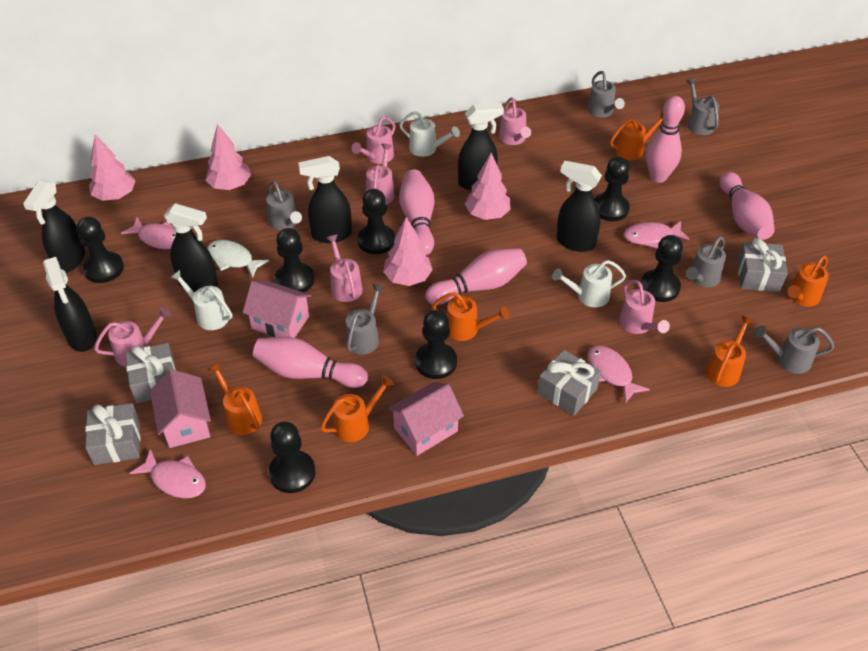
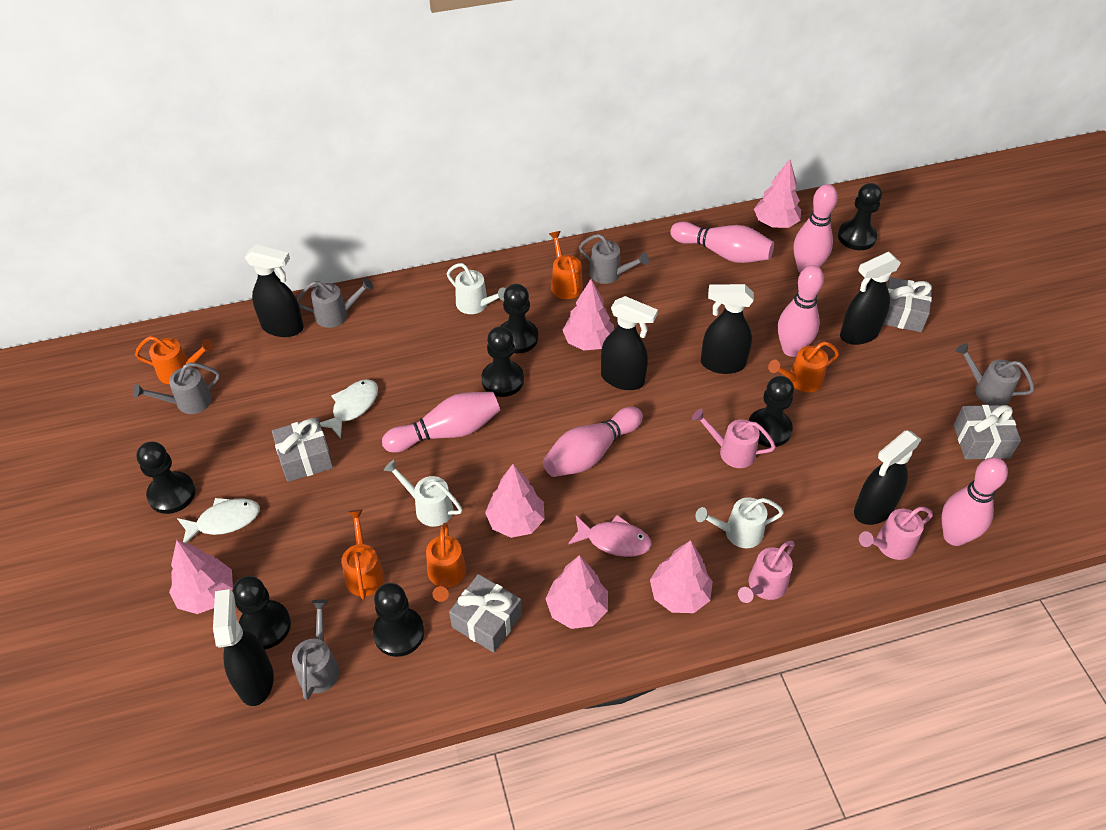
grey watering can: [266,181,302,231] [346,284,384,355] [587,71,625,117] [686,78,719,135] [686,236,726,287] [754,325,834,374] = 6 -> [133,362,220,414] [292,599,339,700] [297,278,373,328] [579,234,649,284] [956,343,1034,405] = 5
orange watering can: [208,363,262,435] [320,375,394,442] [432,292,509,341] [610,111,663,160] [705,315,754,387] [788,255,829,307] = 6 -> [135,336,214,384] [341,509,385,599] [426,523,466,602] [549,231,583,299] [768,341,839,392] = 5
pink bowling pin: [253,337,368,388] [399,169,434,255] [425,248,527,305] [646,96,685,183] [719,172,775,240] = 5 -> [382,392,500,453] [543,407,643,477] [670,222,774,263] [778,265,824,357] [794,184,838,273] [942,457,1008,546] = 6
pink fish: [121,217,176,249] [130,449,206,498] [588,345,650,403] [624,221,689,248] = 4 -> [568,515,652,557] = 1
pink house: [150,369,211,448] [243,280,311,338] [388,382,464,456] = 3 -> none = 0
pink tree: [89,135,136,201] [206,124,251,190] [383,217,433,286] [465,153,511,220] = 4 -> [169,540,233,614] [485,464,545,538] [546,555,608,629] [563,279,614,351] [650,540,713,613] [754,159,801,228] = 6
pink watering can: [94,307,171,367] [326,235,363,302] [351,116,396,164] [366,144,395,205] [499,97,531,145] [619,280,670,334] = 6 -> [692,409,776,468] [738,541,795,603] [859,507,933,560] = 3
white fish: [207,240,269,278] = 1 -> [177,498,260,543] [320,379,378,439] = 2

